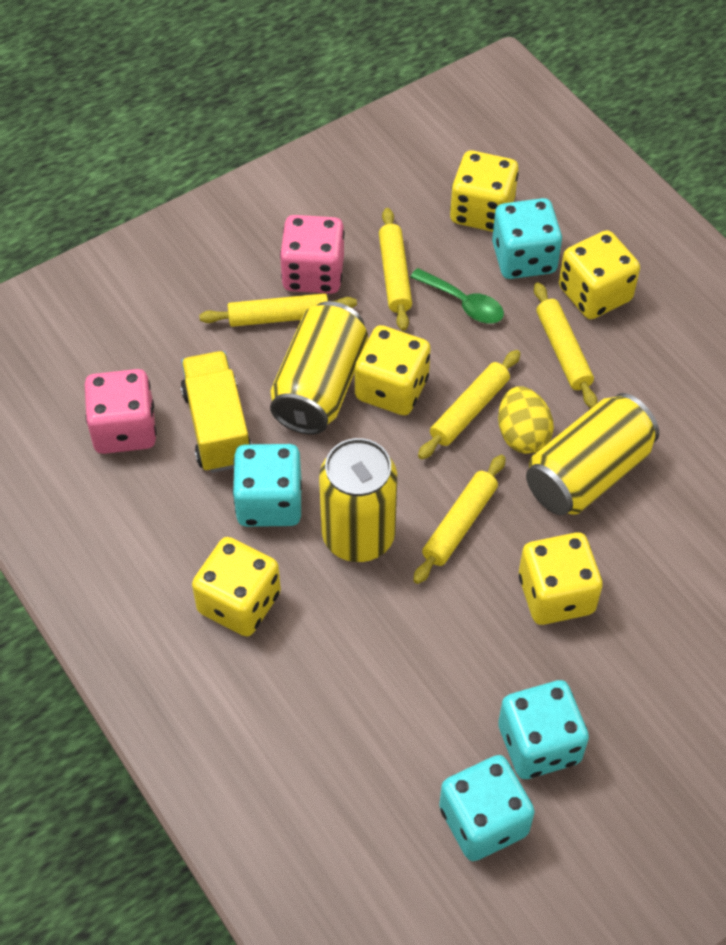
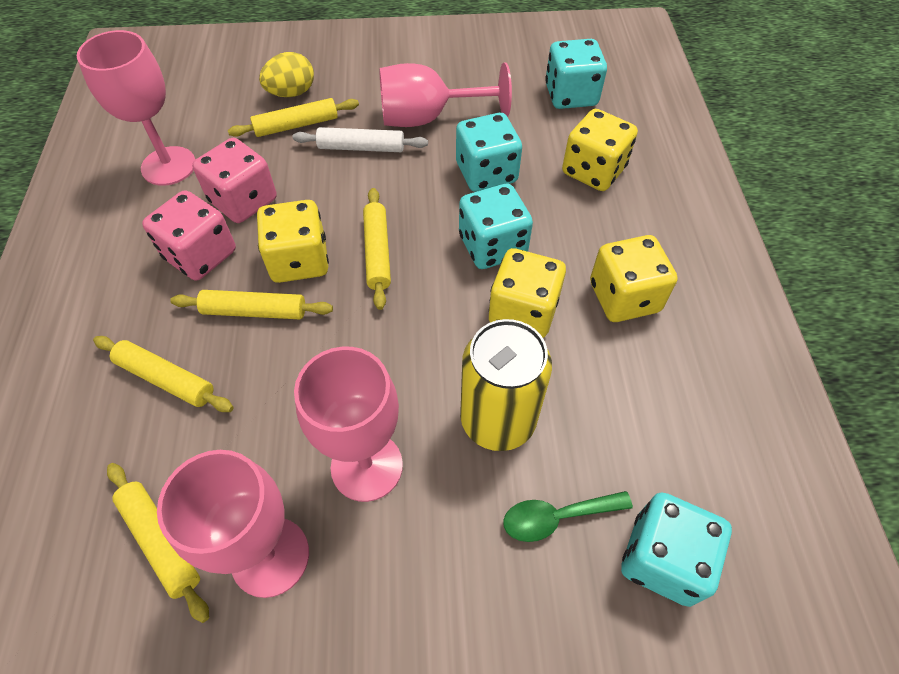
pink goblet: none = 0 -> [77,30,196,186] [157,450,309,598] [294,347,403,502] [379,63,512,127] = 4
white rolling pin: none = 0 -> [292,127,428,152] = 1
yellow can: [270,301,368,434] [319,438,397,562] [526,393,659,515] = 3 -> [460,319,552,451] = 1
yellow dice: [192,537,281,637] [355,325,431,415] [450,150,519,232] [519,532,603,625] [559,230,640,319] = 5 -> [257,200,329,283] [489,248,566,338] [562,109,638,191] [590,235,678,322] = 4
yellow truck: [181,351,252,473] = 1 -> none = 0

